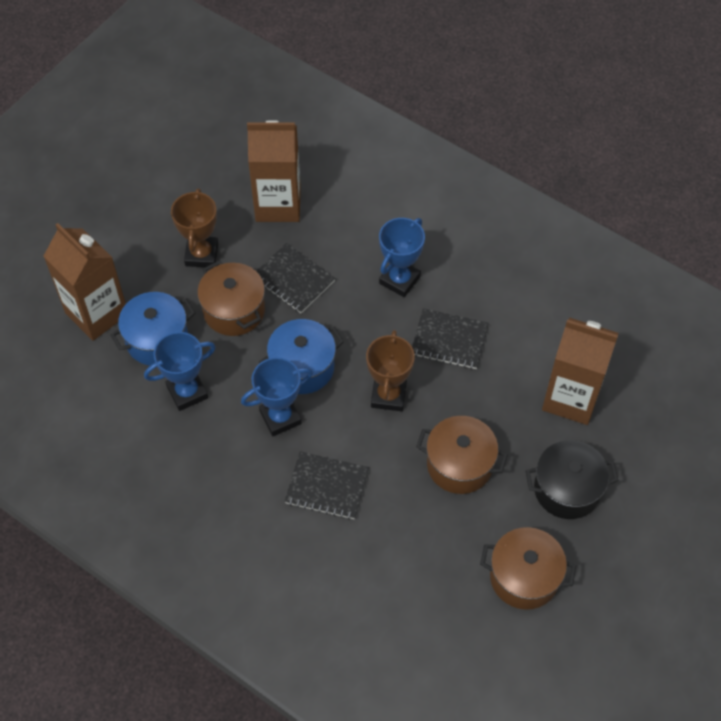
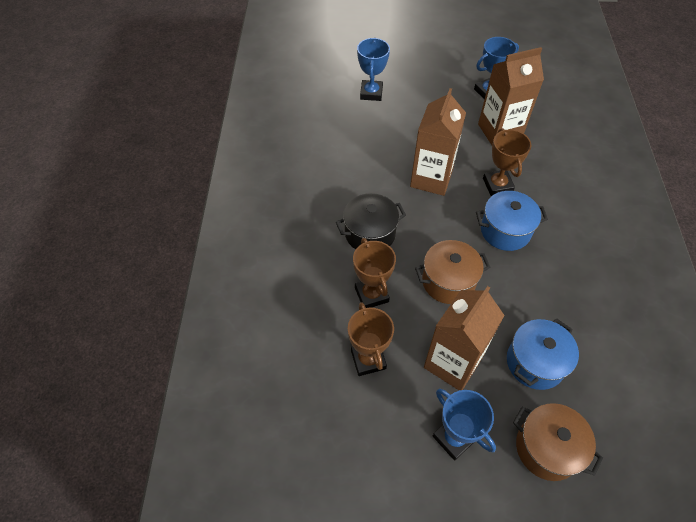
black notebook: [256,243,336,313] [285,451,369,520] [412,308,489,369] = 3 -> none = 0
brown pot: [197,260,265,336] [416,416,508,494] [480,527,576,610] = 3 -> [415,240,491,304] [513,403,603,481] = 2
brown trophy: [171,188,218,267] [366,330,415,411] = 2 -> [348,302,394,376] [353,238,396,308] [483,128,531,196] = 3

